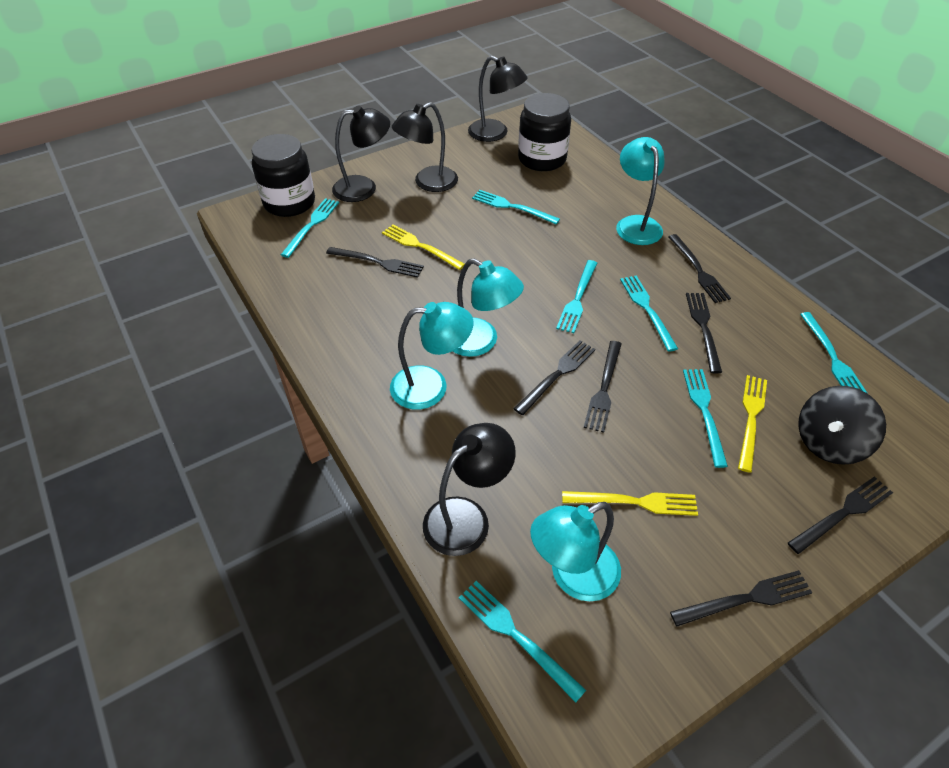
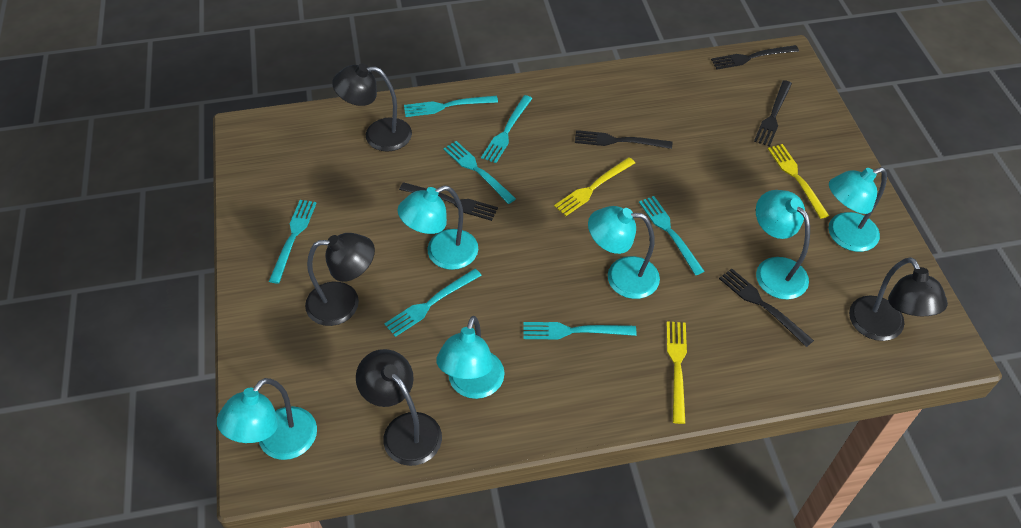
black fork: [326,247,424,278] [514,340,595,415] [584,341,621,433] [669,234,731,303] [670,570,813,626] [686,293,722,374] [788,476,893,554] = 7 -> [399,182,498,221] [575,130,672,149] [711,45,799,70] [719,268,814,347] [754,80,792,147] = 5
black jar: [251,134,315,217] [518,93,571,171] = 2 -> none = 0
black spinning top: [798,386,886,465] = 1 -> none = 0
turquoise lamp: [390,302,474,409] [453,258,524,357] [530,502,621,601] [616,137,665,245] = 4 -> [217,378,317,460] [398,186,478,270] [436,316,505,399] [588,206,660,299] [756,190,810,300] [829,167,887,252] = 6

